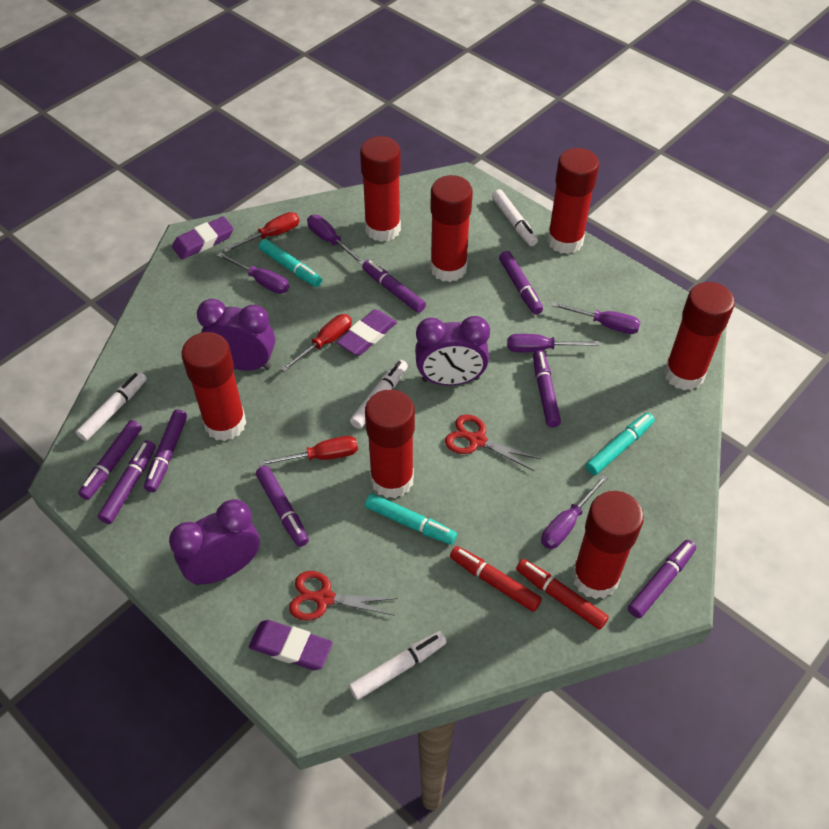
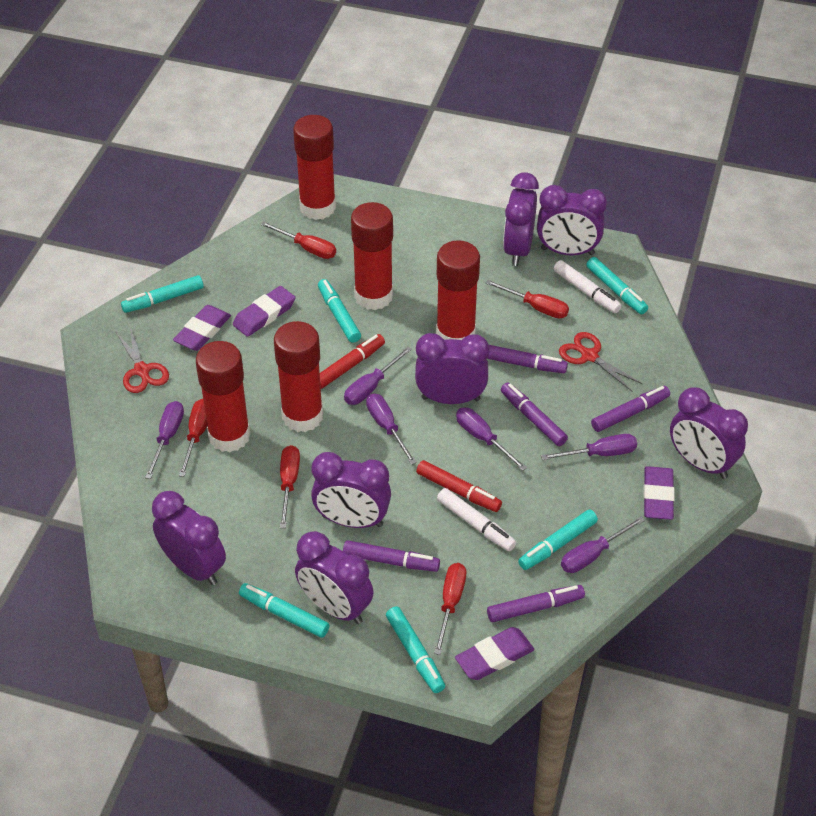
purple clock: [169,499,260,585] [197,299,275,371] [415,316,490,385] = 3 -> [152,491,226,585] [295,531,374,624] [311,452,391,528] [415,333,489,404] [503,172,539,266] [537,185,607,255] [670,387,748,479] = 7
purple eraser: [172,216,234,259] [249,620,333,670] [337,309,397,356] = 3 -> [173,305,231,351] [233,286,295,337] [455,627,534,680] [643,466,675,520] = 4
purple marker: [78,420,142,500] [98,440,156,524] [144,409,187,492] [256,466,309,547] [362,260,426,313] [499,251,543,315] [533,350,561,427] [628,540,696,618] = 8 -> [343,540,440,572] [487,345,568,373] [487,585,585,622] [501,382,568,446] [591,386,670,432] = 5
purple screwdriver: [217,253,289,294] [307,215,364,265] [507,334,600,352] [541,475,608,549] [551,302,641,334] = 5 -> [145,401,184,479] [344,347,412,405] [366,393,417,465] [456,408,527,471] [541,434,637,460] [561,517,645,573] = 6
red glue stick: [181,332,246,441] [360,136,401,242] [365,389,415,498] [430,175,473,282] [547,148,599,254] [572,491,644,599] [664,282,735,390] = 7 -> [196,341,250,452] [274,321,323,432] [293,115,336,220] [351,202,393,310] [436,240,480,340] = 5
red screwdriver: [223,212,300,253] [258,436,358,466] [281,314,352,372] = 3 -> [179,399,207,477] [260,221,336,259] [280,445,300,528] [434,563,466,655] [485,280,569,319] = 5
turquoise marker: [259,239,322,287] [365,494,457,545] [586,413,655,475] = 3 -> [121,275,204,313] [239,583,329,638] [318,279,361,343] [386,607,445,693] [518,509,598,570] [586,257,648,314] = 6
white marker: [76,371,147,441] [349,631,447,700] [350,360,408,429] [492,189,538,246] = 4 -> [437,488,516,551] [554,260,622,313] = 2

